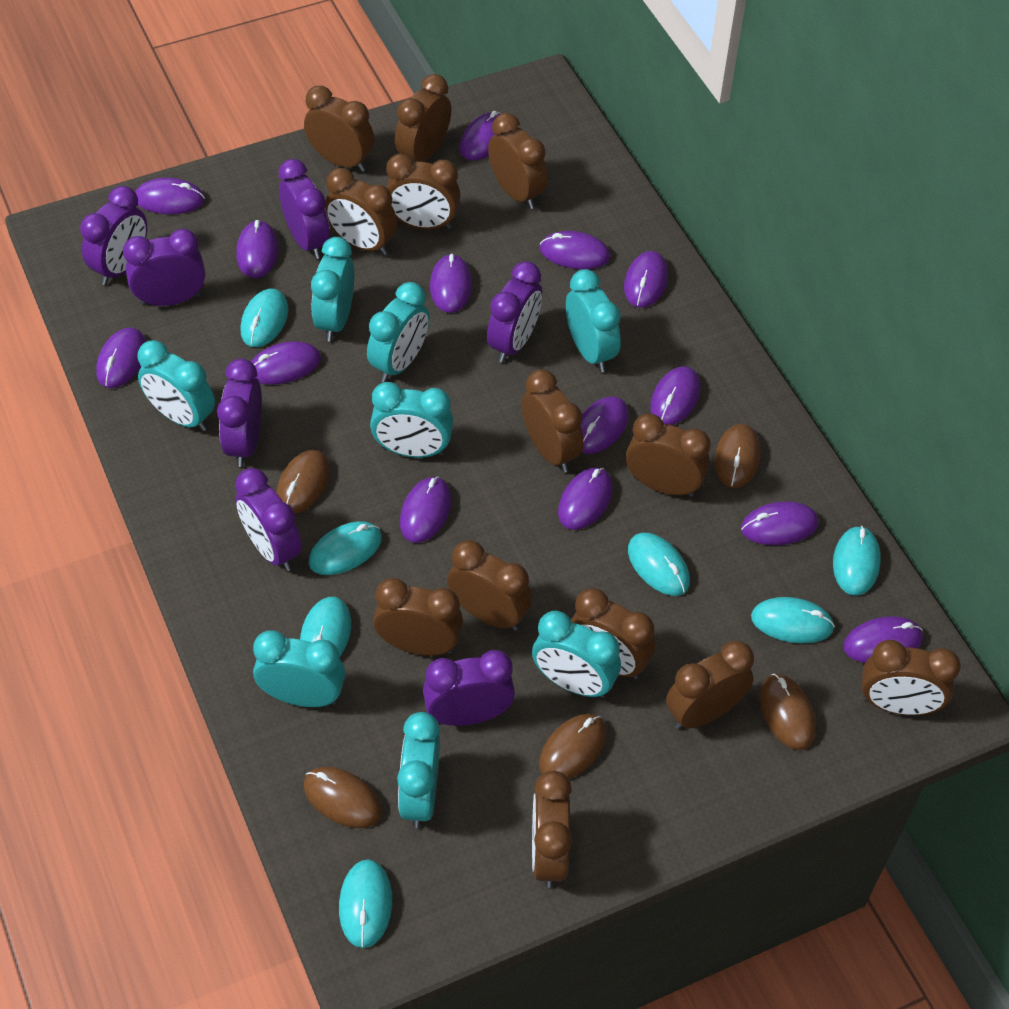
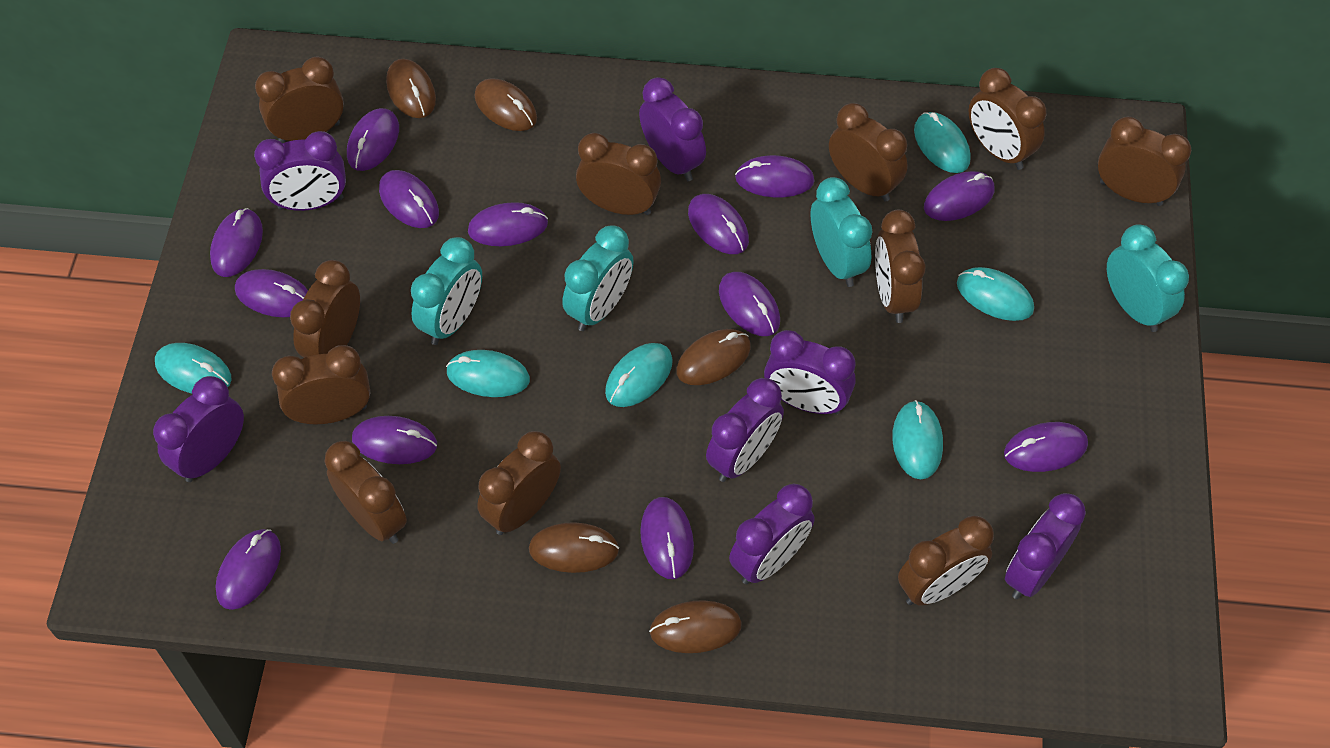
brown clock: [304,86,374,172] [325,168,397,255] [373,578,463,656] [386,154,460,229] [395,74,451,162] [447,540,532,631] [488,113,547,209] [521,369,584,472] [532,771,572,888] [571,588,655,679] [626,413,711,497] [666,641,754,730] [862,640,961,715] = 13 -> [255,57,344,143] [272,345,370,424] [290,260,360,358] [324,441,407,544] [477,431,561,535] [576,133,661,215] [829,103,908,202] [875,210,926,323] [898,516,994,606] [969,68,1046,170] [1098,117,1191,206] = 11
purple mouse: [96,328,146,388] [135,178,205,214] [236,220,278,278] [251,341,321,385] [400,476,451,543] [430,254,472,313] [459,111,502,160] [540,231,610,269] [558,467,613,530] [580,397,629,454] [624,251,668,308] [650,366,700,425] [741,501,819,545] [843,616,923,663] = 14 -> [210,208,263,277] [215,529,281,610] [235,269,308,317] [347,108,399,171] [352,416,437,464] [379,170,439,228] [468,202,548,246] [640,497,694,579] [688,194,749,254] [719,272,780,336] [735,155,815,197] [924,171,994,221] [1004,422,1088,472] = 13
turquoise clock: [137,340,215,431] [253,630,345,707] [311,237,354,341] [367,282,429,382] [370,382,453,458] [397,712,440,828] [532,610,621,698] [566,269,621,372] = 8 -> [411,237,482,345] [562,225,634,331] [810,177,872,287] [1107,224,1189,332] = 4
turquoise mouse: [240,289,288,347] [300,597,351,656] [309,521,382,575] [339,859,392,948] [628,533,690,596] [751,597,835,643] [833,526,881,596] = 7 -> [155,343,232,393] [446,350,530,397] [605,343,673,407] [892,400,943,479] [914,112,971,173] [957,267,1034,321] = 6

